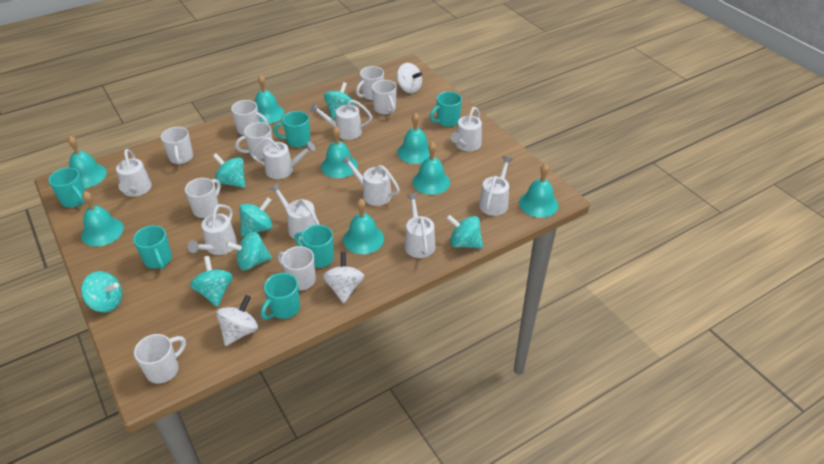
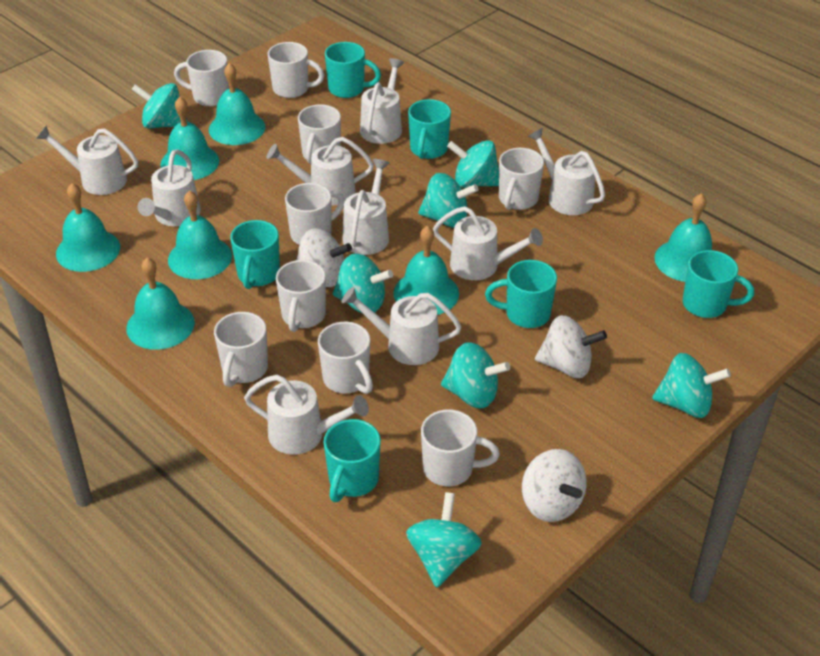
turquoise bell: [68,136,107,188] [81,191,124,247] [255,75,285,124] [321,126,358,178] [343,198,384,254] [397,112,430,164] [412,142,450,195] [519,163,558,218] = 8 -> [56,183,120,272] [126,258,195,350] [160,97,219,180] [168,190,232,279] [209,63,265,145] [393,226,459,315] [654,193,712,282] = 7
white mug: [134,334,186,384] [161,127,193,165] [185,178,221,218] [231,100,268,135] [235,122,272,159] [277,246,316,291] [356,66,384,100] [372,80,397,114] = 8 -> [174,50,229,106] [214,312,268,387] [268,42,324,98] [276,260,326,332] [285,183,345,244] [298,104,341,164] [318,322,373,394] [421,409,500,486] [499,148,544,210] = 9

